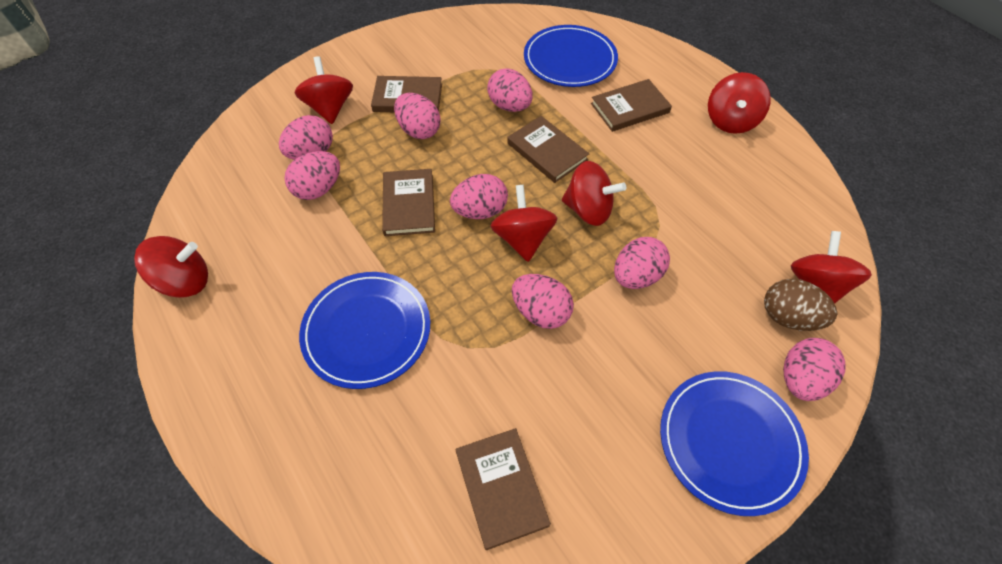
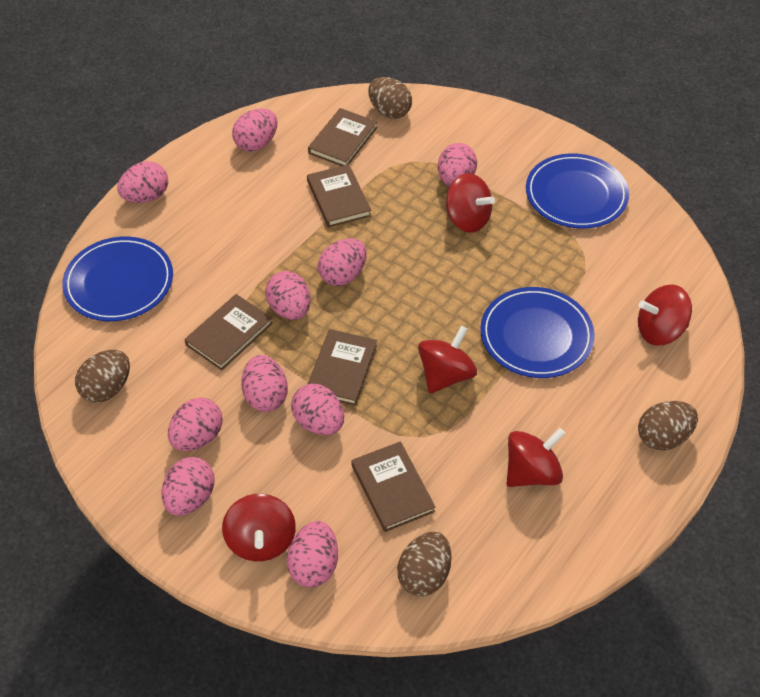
brown egg: [764,279,837,331] = 1 -> [75,350,130,403] [368,77,412,119] [397,532,452,596] [638,401,698,450] = 4
pink egg: [279,115,333,160] [284,151,340,200] [394,93,441,139] [450,174,508,219] [487,68,533,112] [512,274,574,329] [614,237,670,289] [783,338,845,401] = 8 -> [117,161,168,203] [161,457,215,516] [168,398,223,451] [232,108,277,152] [242,355,288,412] [265,271,311,320] [287,521,338,588] [291,384,344,435] [318,238,367,286] [438,143,477,187] = 10
red spinning top: [134,236,208,298] [295,56,353,124] [490,185,557,262] [562,161,627,226] [708,72,771,134] [791,231,872,304] = 6 -> [222,494,296,561] [418,325,477,393] [446,173,495,233] [507,428,566,487] [638,285,692,345] = 5

